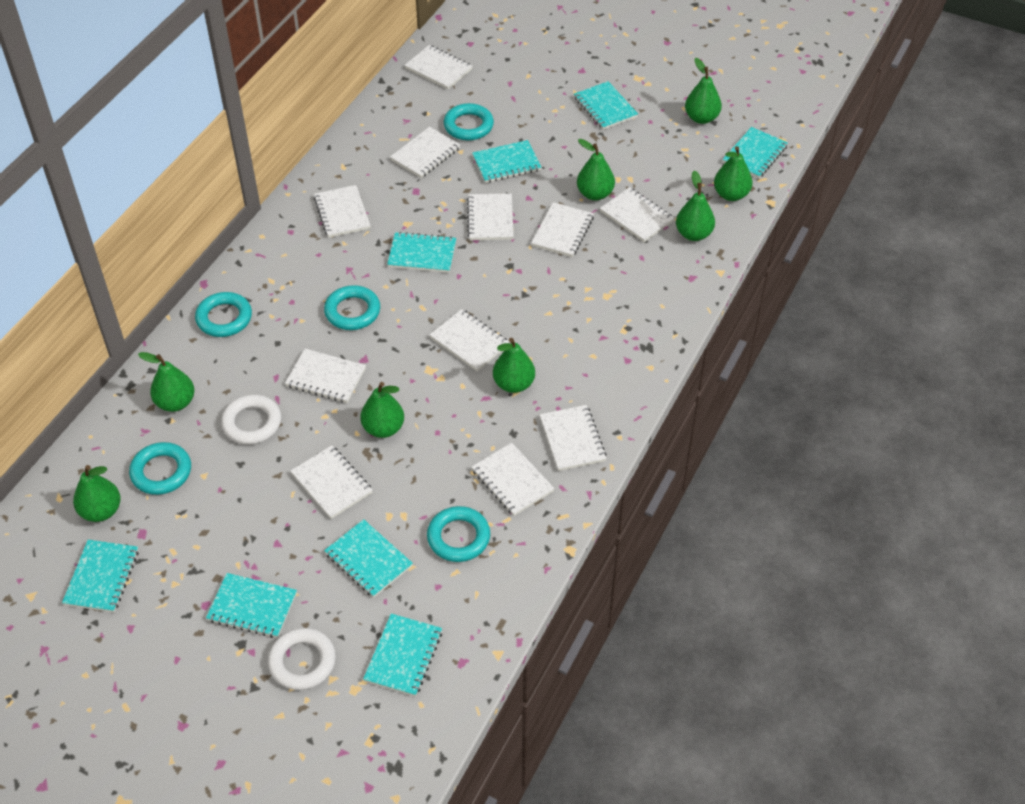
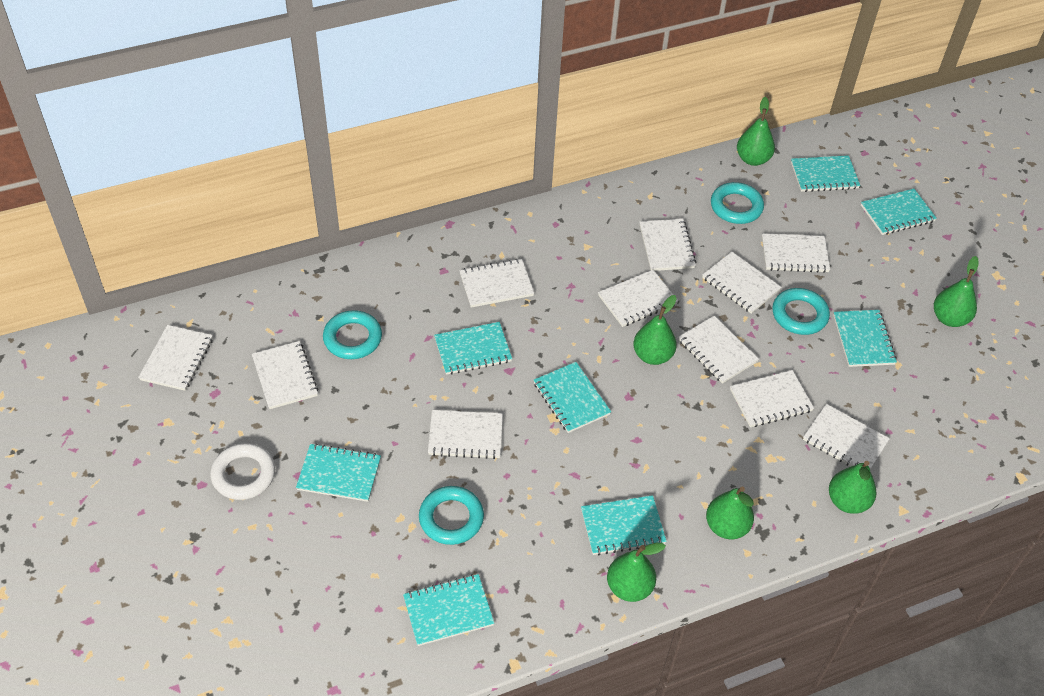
green pear: [73,465,121,522] [138,352,195,412] [360,382,404,438] [493,338,535,393] [577,139,615,200] [676,170,715,241] [685,58,722,124] [714,146,752,201] = 8 -> [607,543,666,602] [633,295,677,365] [706,486,754,539] [737,97,775,166] [829,461,877,514] [934,256,979,327] = 6
turquoise ring: [129,442,191,495] [195,292,252,337] [324,285,380,330] [427,506,490,562] [444,103,494,140] = 5 -> [323,310,382,359] [419,486,484,545] [711,182,764,224] [772,288,830,335] = 4
white ring: [221,395,281,445] [268,628,336,690] = 2 -> [210,443,275,500] = 1

